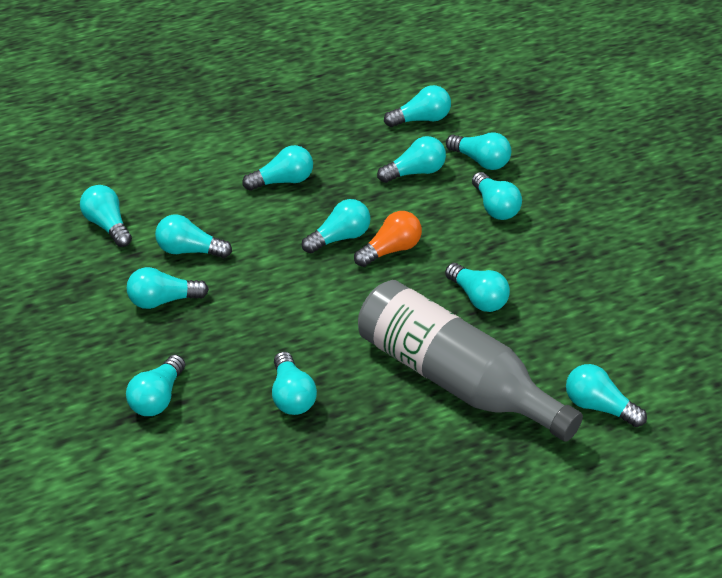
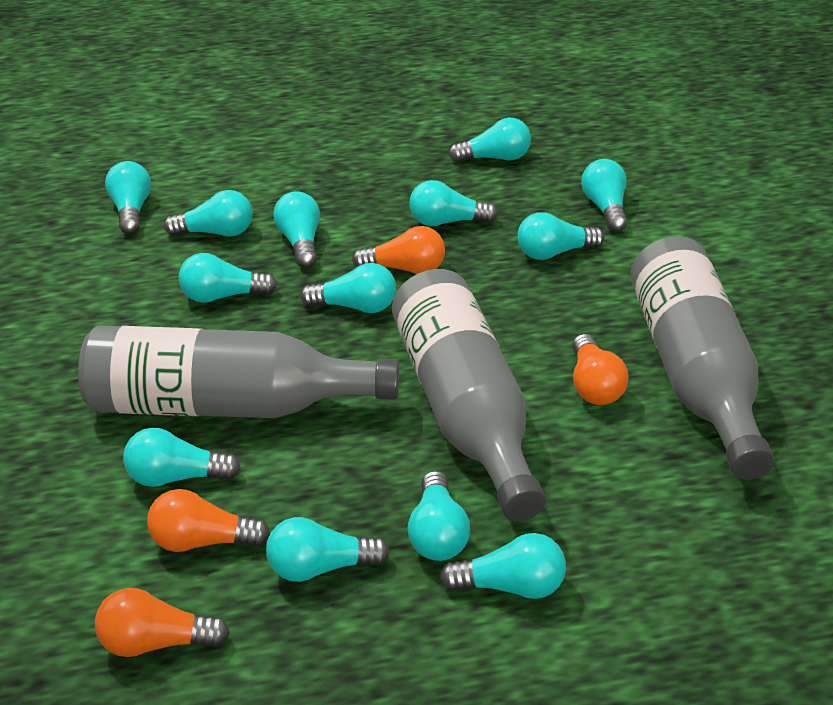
grey bottle: [358,280,583,442] = 1 -> [78,326,399,418] [392,269,546,522] [630,236,774,480] = 3
orange light bulb: [354,211,422,267] = 1 -> [95,588,230,657] [147,489,270,552] [352,226,445,274] [572,334,629,405] = 4

